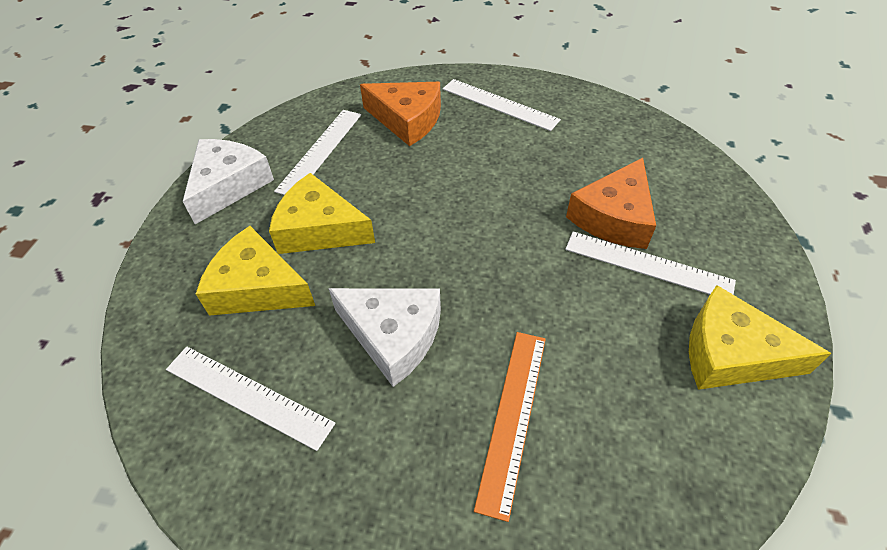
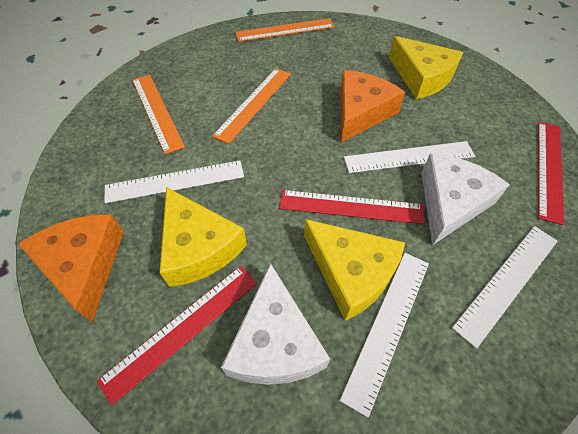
orange ruler: [474,332,546,522] = 1 -> [132,75,185,154] [212,68,291,144] [235,18,335,42] = 3
red ruler: none = 0 -> [97,266,257,405] [279,190,424,224] [538,122,564,225] = 3

